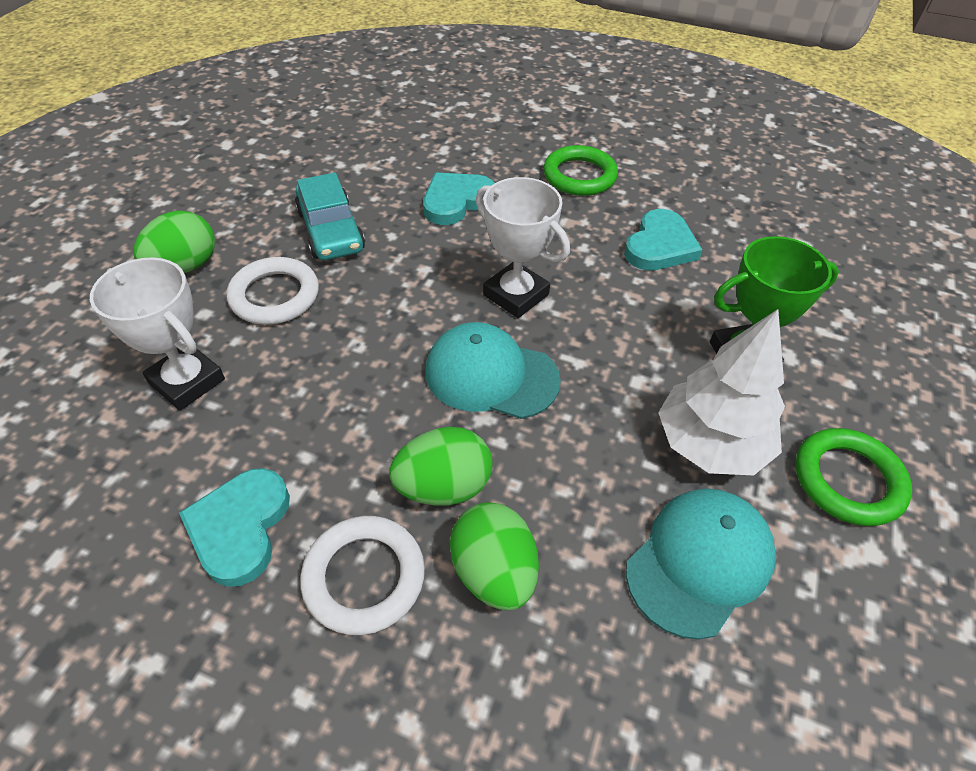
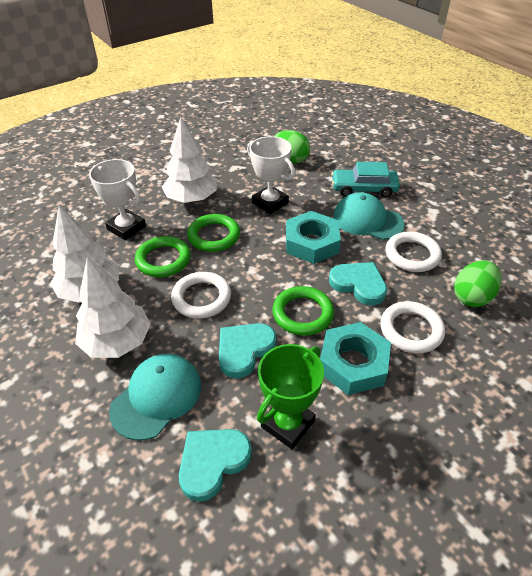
green egg: [133,211,215,273] [389,427,493,506] [450,502,539,610] = 3 -> [274,130,310,163] [454,260,501,307] = 2
green ring: [543,145,618,196] [795,428,912,526] = 2 -> [135,236,191,277] [187,214,240,252] [272,286,334,336] = 3
turquoise nut: none = 0 -> [286,211,341,264] [320,322,391,395] = 2
white ring: [227,257,319,325] [300,516,425,635] = 2 -> [171,272,231,318] [380,301,445,353] [385,231,442,272] = 3
white tree: [658,309,785,475] = 1 -> [50,205,119,303] [75,257,151,358] [162,117,217,203] = 3

